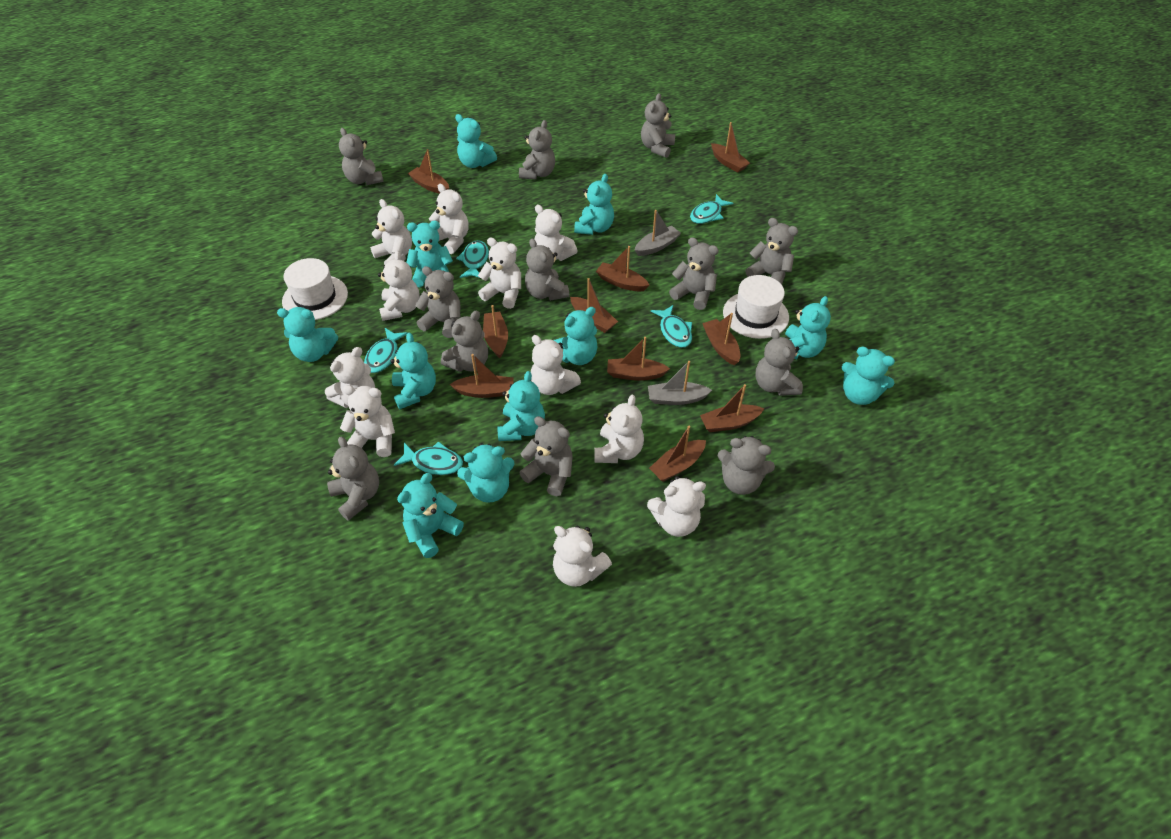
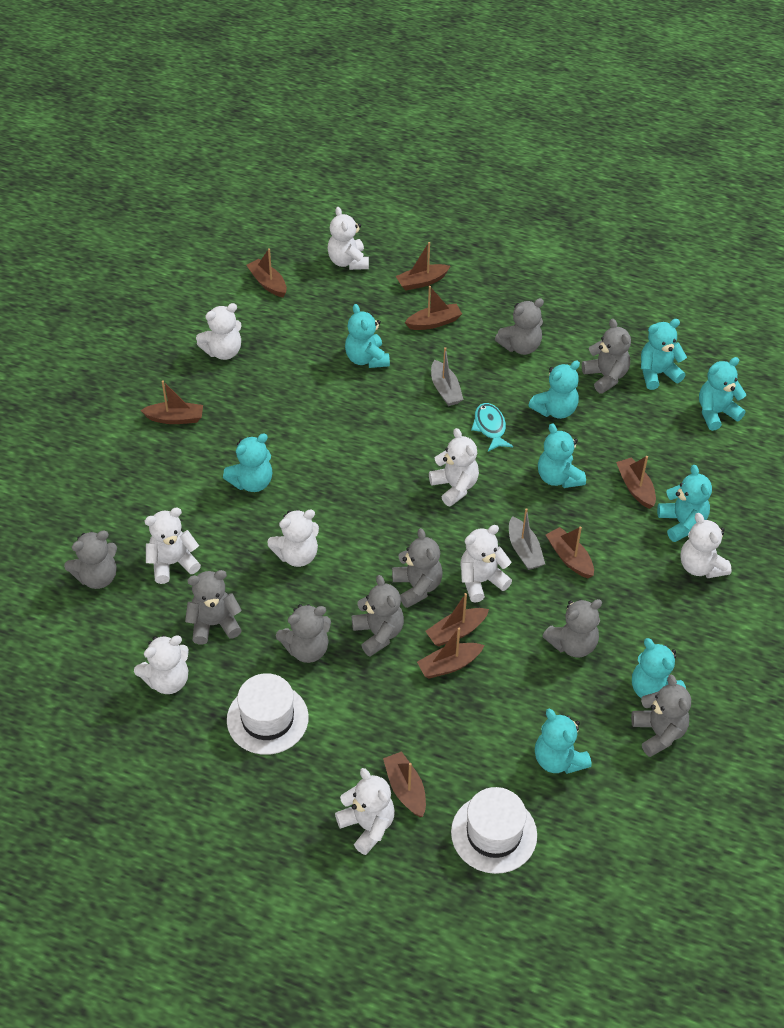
brown boat: [408,149,449,194] [450,354,514,398] [483,305,508,358] [570,278,618,333] [596,246,649,291] [607,337,670,381] [649,426,706,482] [700,384,764,432] [702,313,740,365] [711,122,750,172] = 10 -> [140,380,203,424] [246,248,287,297] [383,751,426,817] [395,242,450,291] [405,286,462,330] [417,627,484,679] [425,593,489,646] [546,527,594,578] [616,456,656,509] = 9
grey teddy bear: [327,436,379,521] [339,128,384,185] [415,266,461,338] [441,310,488,372] [519,120,555,179] [519,416,573,496] [525,239,569,301] [641,93,675,158] [669,237,719,310] [717,436,775,495] [745,218,798,285] [756,329,803,396] = 12 -> [64,530,117,589] [185,570,242,645] [276,604,331,663] [352,575,404,657] [392,528,443,608] [495,298,544,355] [543,599,602,658] [582,319,631,394] [631,675,691,757] = 9
turquoise fish: [364,328,408,373] [394,441,463,475] [456,240,489,278] [651,305,692,348] [690,194,733,224] = 5 -> [471,403,513,452] = 1
turquoise teddy bear: [277,307,338,362] [391,332,436,409] [397,473,464,558] [406,221,453,287] [455,114,497,168] [457,443,515,503] [498,371,545,441] [554,307,597,365] [574,174,614,235] [785,296,831,359] [842,346,895,405] = 11 -> [223,433,272,492] [345,304,390,368] [529,360,580,419] [535,709,591,774] [538,423,586,488] [632,638,686,698] [641,319,687,390] [657,465,712,542] [699,357,746,431] = 9
white teddy bear: [325,347,375,408] [340,385,395,457] [370,199,412,265] [378,251,420,321] [429,184,469,254] [478,237,521,309] [531,335,581,395] [534,205,577,261] [553,526,612,587] [594,395,644,463] [647,476,706,537] = 11 -> [134,635,189,694] [145,508,201,584] [196,303,242,360] [267,509,319,567] [327,207,369,270] [335,768,395,855] [429,428,479,507] [460,525,512,603] [680,513,732,578] = 9

